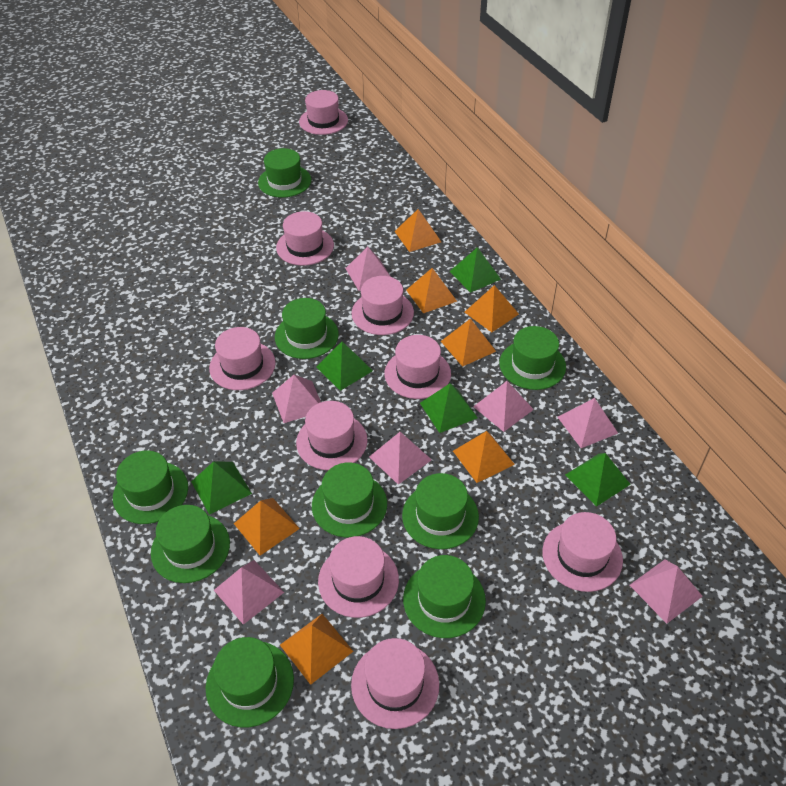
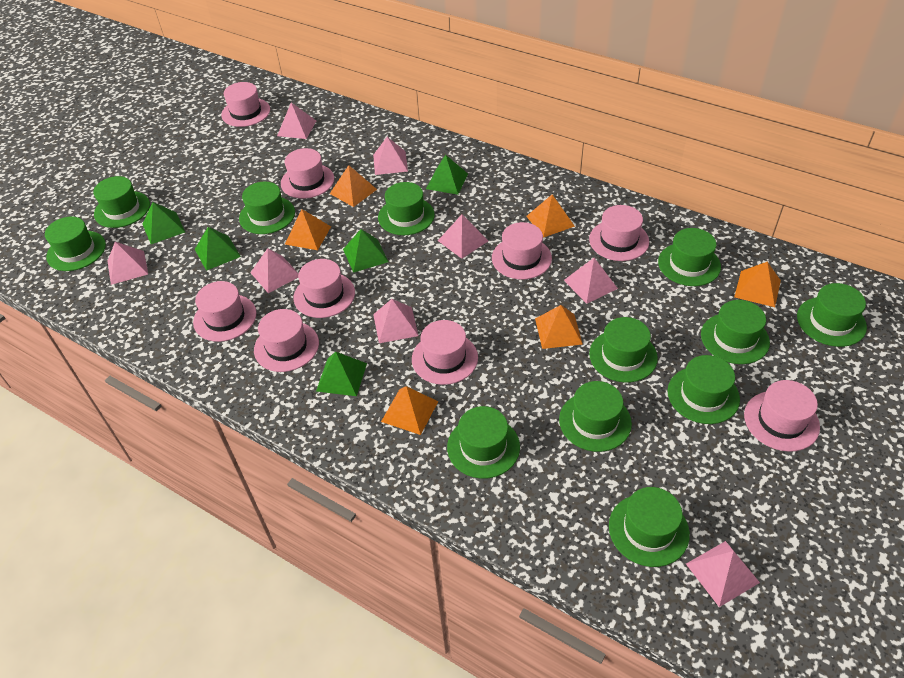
green hat: [113,451,188,524] [151,505,230,583] [206,637,294,727] [258,148,311,198] [275,298,339,359] [312,462,387,537] [402,473,479,549] [403,555,486,638] [499,326,566,390] = 9 -> [45,217,106,271] [93,176,150,228] [239,182,295,234] [378,182,435,235] [447,406,520,479] [559,381,632,452] [589,317,658,382] [609,487,690,567] [658,228,721,286] [668,355,740,424] [701,300,770,364] [797,283,867,347] = 12
orange pyramid: [234,498,300,556] [280,614,354,685] [395,209,441,252] [406,268,457,313] [441,318,496,367] [453,431,515,483] [465,285,519,332] = 7 -> [285,209,331,250] [330,165,377,207] [381,386,438,435] [526,195,575,238] [535,305,583,349] [734,262,781,307] = 6
pink pyramid: [214,560,284,625] [272,375,321,423] [345,247,391,291] [369,432,432,485] [473,381,534,432] [558,398,618,448] [630,560,703,624] = 7 -> [108,242,148,285] [250,248,299,293] [277,103,316,139] [373,137,408,175] [373,299,419,343] [438,214,488,259] [564,258,618,304] [686,541,760,607] = 8

